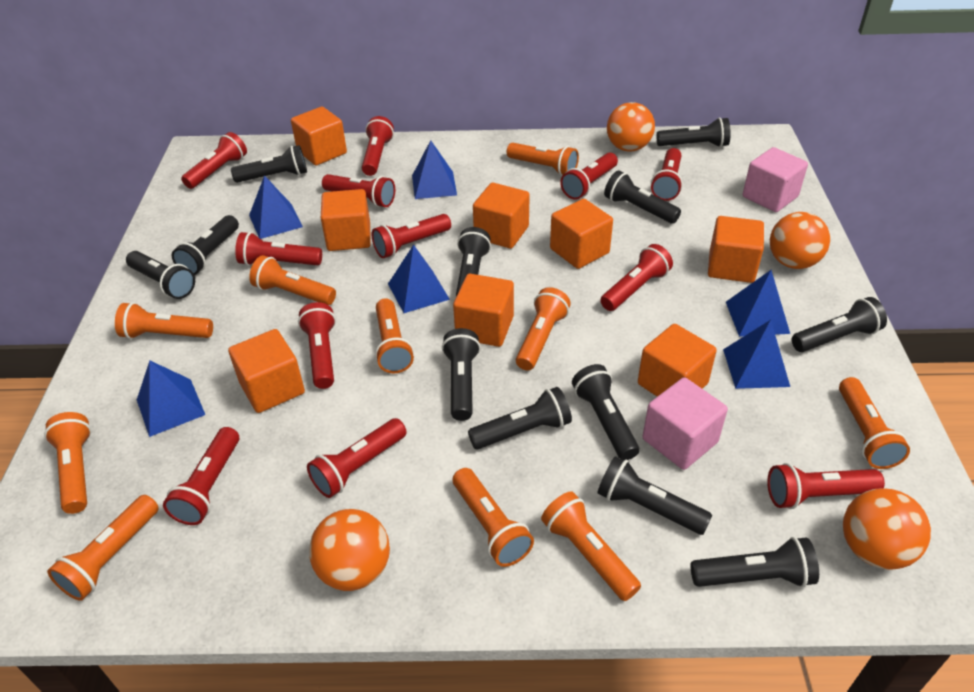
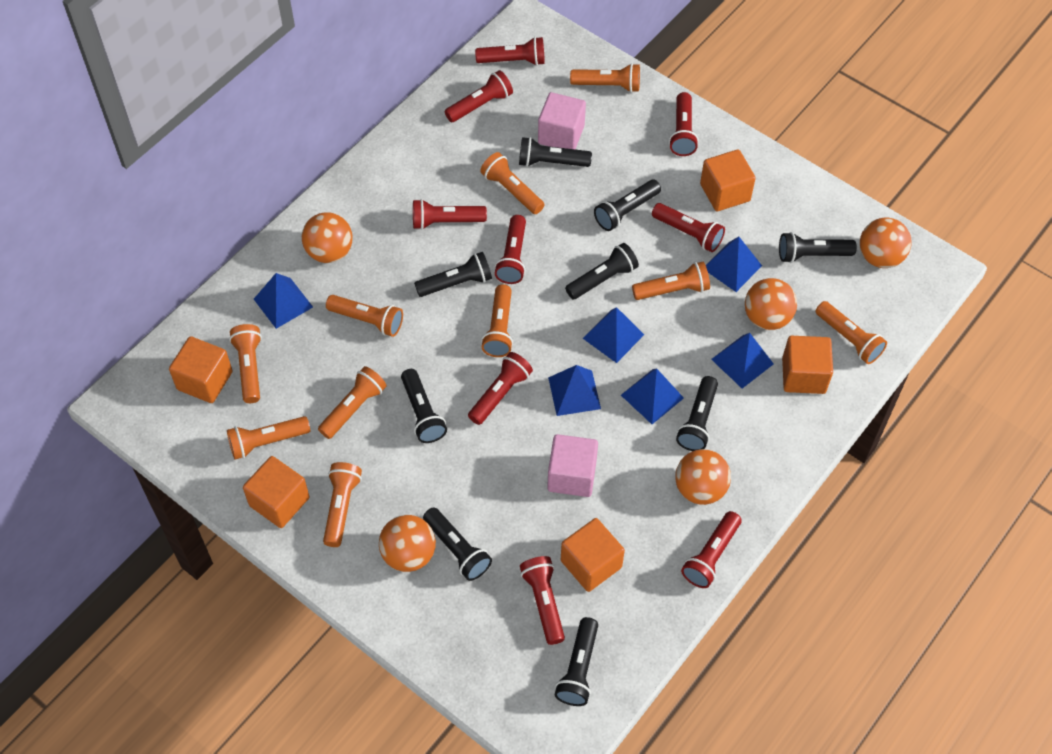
black flashlight: [126,251,195,299] [172,215,239,275] [231,145,307,183] [442,328,481,421] [456,227,491,297] [468,387,572,450] [572,364,639,460] [597,456,712,535] [604,170,681,224] [657,117,731,147] [690,537,819,588] [792,297,887,352] = 12 -> [401,369,447,443] [414,252,492,297] [423,507,492,581] [519,137,592,167] [555,617,598,706] [565,243,639,299] [594,180,661,231] [676,376,718,451] [779,232,857,263] = 9
orange ball: [309,509,390,591] [607,102,655,152] [770,212,830,269] [843,488,931,570] = 4 -> [302,212,353,263] [379,515,436,572] [675,449,731,505] [745,278,797,330] [860,217,912,268] = 5
orange cube: [228,329,305,413] [291,107,347,165] [321,189,371,251] [453,274,514,347] [473,183,530,249] [550,199,613,269] [638,324,717,397] [708,216,764,283] = 8 -> [169,336,233,403] [243,456,309,528] [561,518,625,592] [700,150,756,211] [782,336,833,394] = 5
red flashlight: [163,427,239,525] [181,132,247,189] [235,232,322,266] [298,302,336,389] [307,418,407,498] [322,174,395,207] [362,116,394,176] [372,214,451,258] [560,152,618,200] [600,244,673,311] [651,148,683,201] [767,463,885,509] = 12 -> [413,199,487,230] [445,70,513,122] [468,352,533,425] [475,37,545,66] [494,215,526,284] [520,556,565,645] [652,203,725,252] [669,92,699,156] [681,511,741,588] = 9

